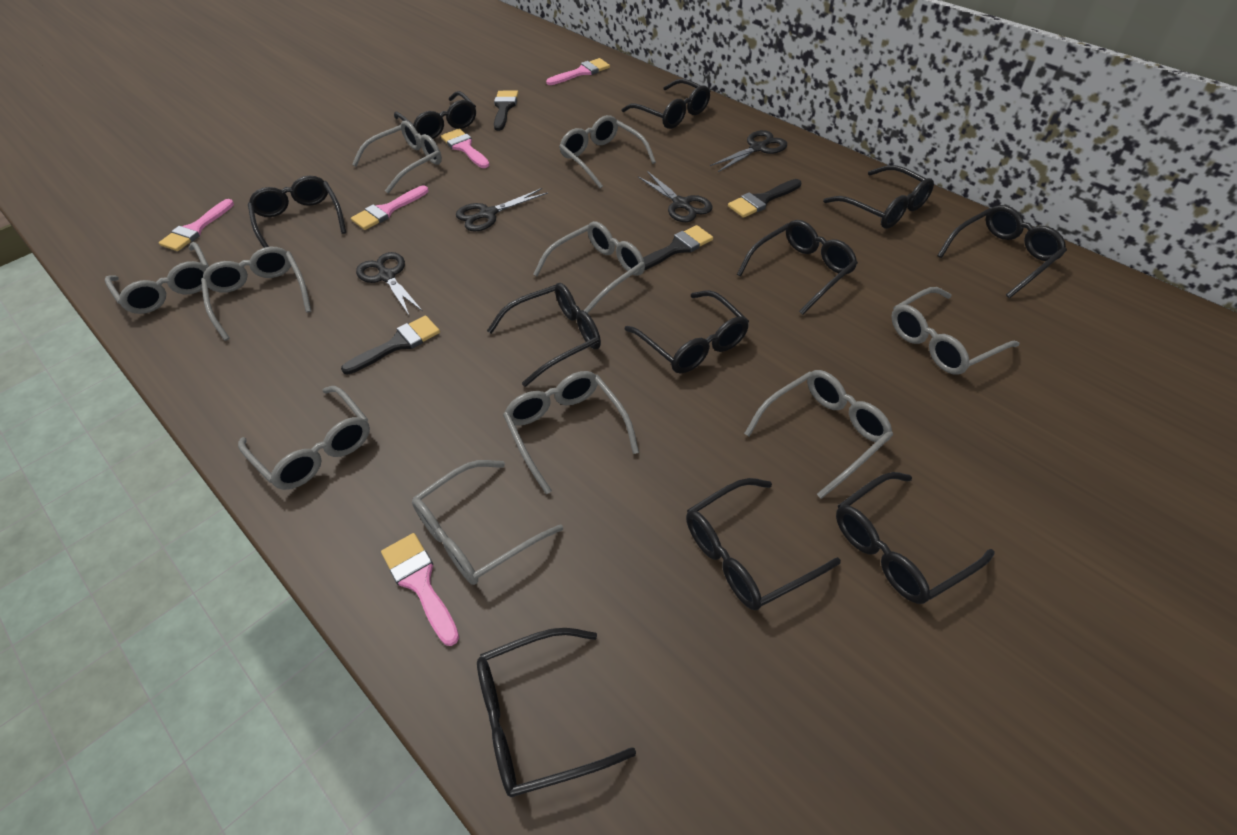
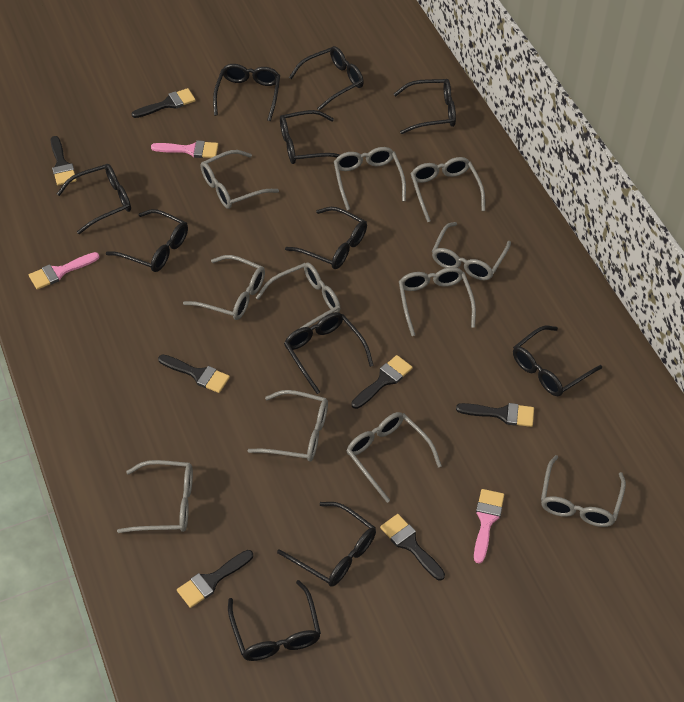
black brush: [341,315,440,375] [494,90,518,131] [643,225,713,270] [728,179,801,218] = 4 -> [51,136,77,185] [132,88,196,118] [158,354,230,393] [177,550,253,608] [351,355,413,409] [380,514,445,580] [456,403,534,427] = 7
black scissors: [356,252,422,315] [456,188,548,231] [638,171,713,222] [710,130,787,172] = 4 -> none = 0
grey glasses: [105,242,209,314] [201,247,311,341] [238,386,370,490] [352,121,442,193] [412,460,563,585] [503,371,639,494] [533,221,645,313] [559,115,656,189] [744,370,893,499] [891,287,1019,374] = 10 -> [117,460,193,533] [183,255,265,320] [201,150,279,209] [248,390,328,462] [256,262,340,339] [334,147,406,210] [347,412,442,503] [399,267,476,336] [410,157,485,222] [432,222,511,280] [541,455,626,527] = 11
pink brush: [159,199,234,251] [351,185,428,230] [381,533,459,646] [441,129,489,168] [546,58,610,85] = 5 -> [29,252,99,290] [151,140,218,158] [474,489,504,564] = 3

